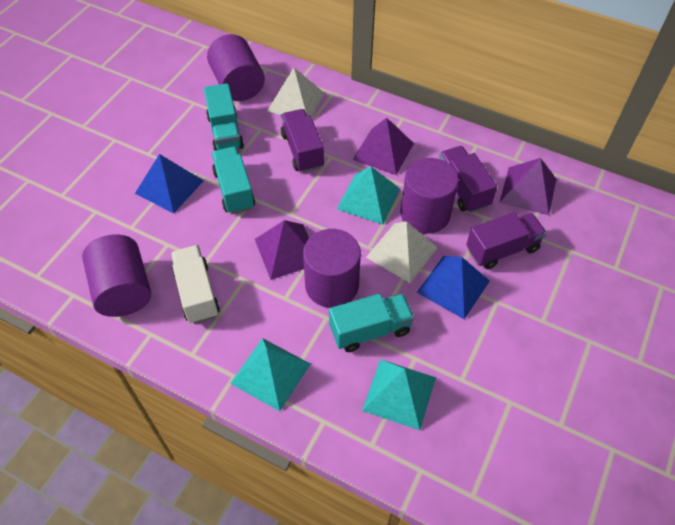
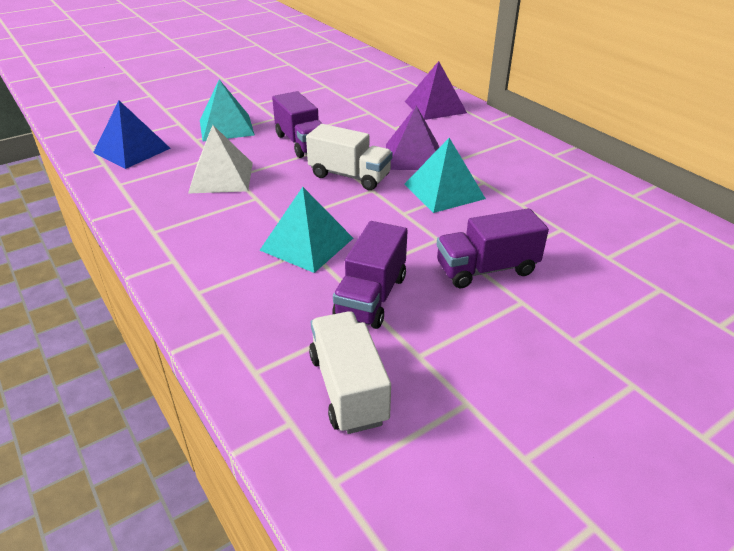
blue pyramid: [135,154,204,213] [417,256,490,319] = 2 -> [93,101,171,169] = 1
purple cylinder: [82,234,151,317] [207,34,265,101] [303,229,361,308] [401,158,459,233] = 4 -> none = 0
purple pyramid: [255,220,309,280] [353,118,414,175] [499,158,557,215] = 3 -> [386,106,439,170] [405,61,467,120] = 2
turquoise truck: [204,83,244,150] [212,147,255,214] [329,294,414,352] = 3 -> none = 0
white pyramid: [267,68,324,117] [366,221,438,283] = 2 -> [188,125,253,194] = 1
white truck: [171,245,220,324] = 1 -> [306,124,393,190] [309,311,391,434] = 2

